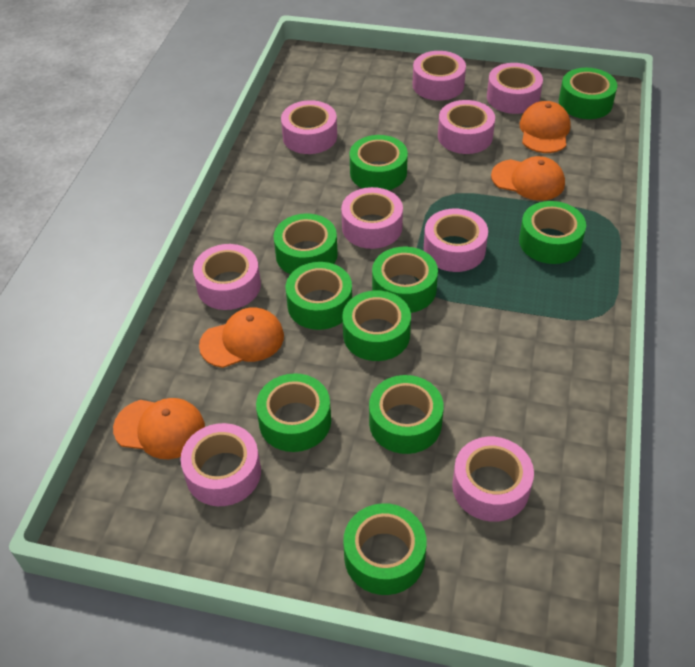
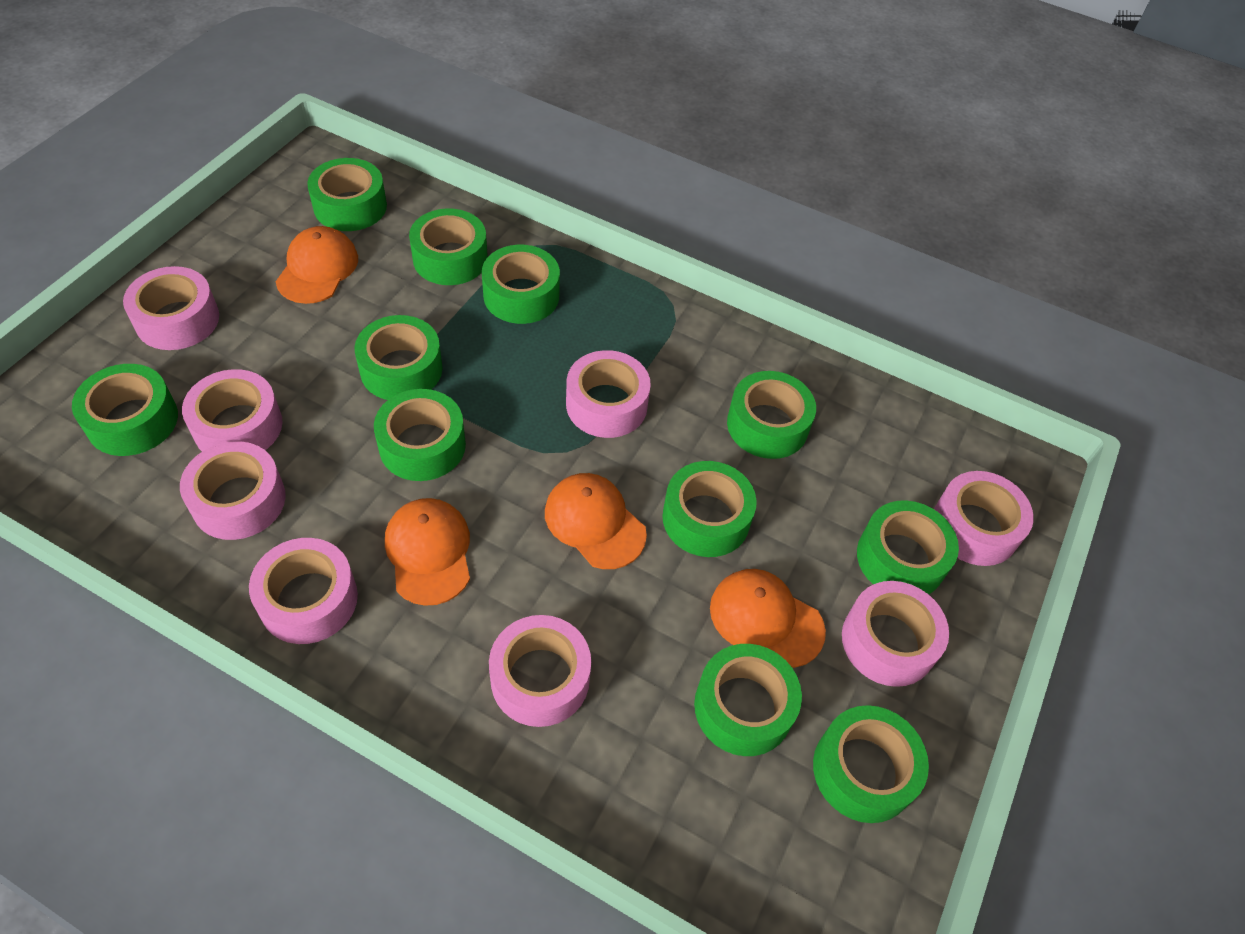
green tape: [256,373,331,452] [273,214,338,274] [286,262,352,330] [342,290,411,361] [343,503,427,595] [350,135,408,190] [369,375,444,454] [372,247,438,313] [519,201,586,264] [559,68,617,119] = 10 -> [72,364,178,456] [307,158,387,231] [354,315,443,400] [374,389,466,481] [409,208,488,285] [482,245,560,324] [662,461,757,557] [694,644,802,756] [727,371,816,459] [813,705,929,823] [857,500,959,594] = 11
pink tape: [181,423,261,506] [193,244,261,310] [281,100,337,154] [341,187,403,249] [413,51,466,101] [424,209,488,272] [438,100,495,154] [452,437,534,522] [487,63,543,114] = 9 -> [123,266,219,350] [180,441,286,540] [182,369,283,452] [249,538,358,644] [489,615,591,727] [566,350,651,438] [842,581,949,687] [934,471,1034,566] = 8

